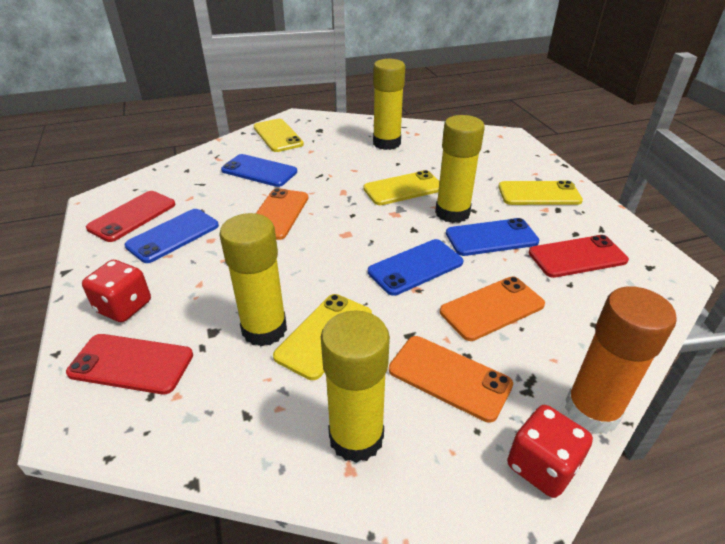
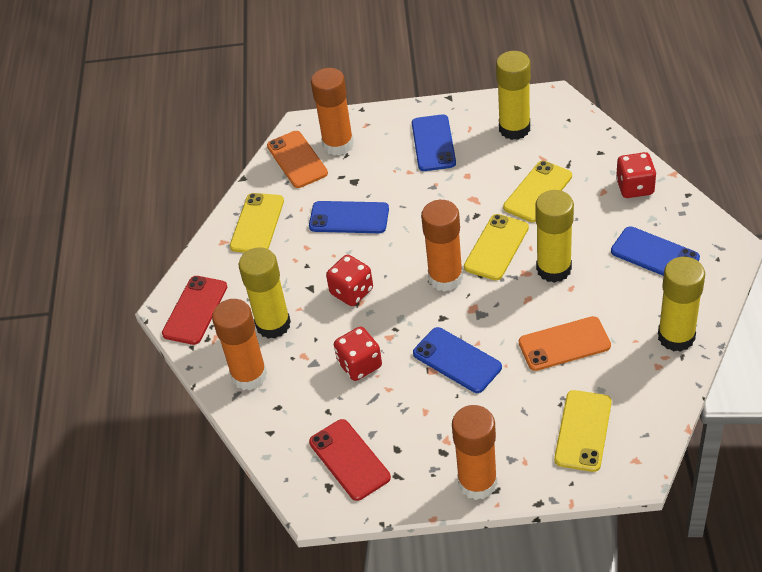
orange glue stick: [565,286,677,434] = 1 -> [212,299,267,390] [311,68,354,156] [421,200,463,292] [452,405,497,500] = 4
orange phone: [255,188,308,240] [389,336,513,422] [440,277,545,341] = 3 -> [267,131,328,188] [519,316,611,371] = 2
red dice: [82,260,151,322] [507,405,593,498] = 2 -> [326,255,373,306] [334,327,382,381] [616,152,657,198] = 3
red phone: [66,334,193,394] [86,191,176,242] [529,235,629,278] = 3 -> [162,276,227,345] [309,419,391,501] = 2

